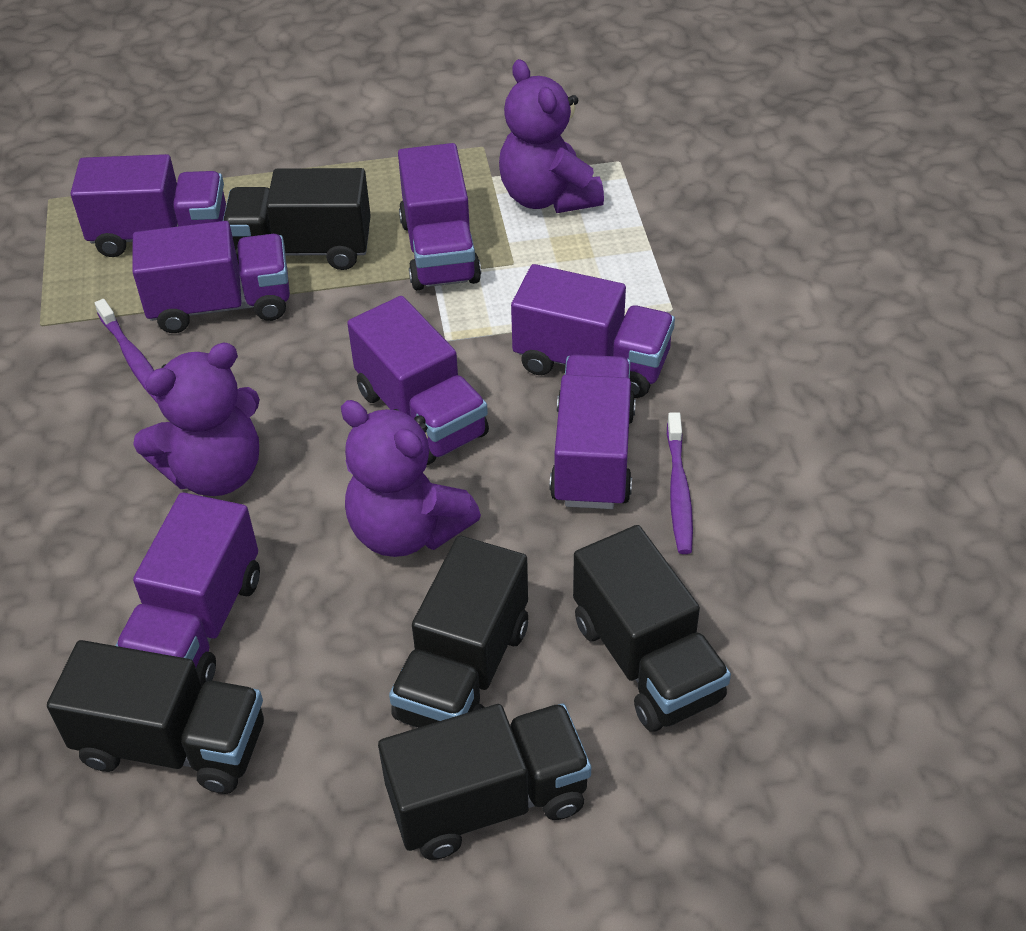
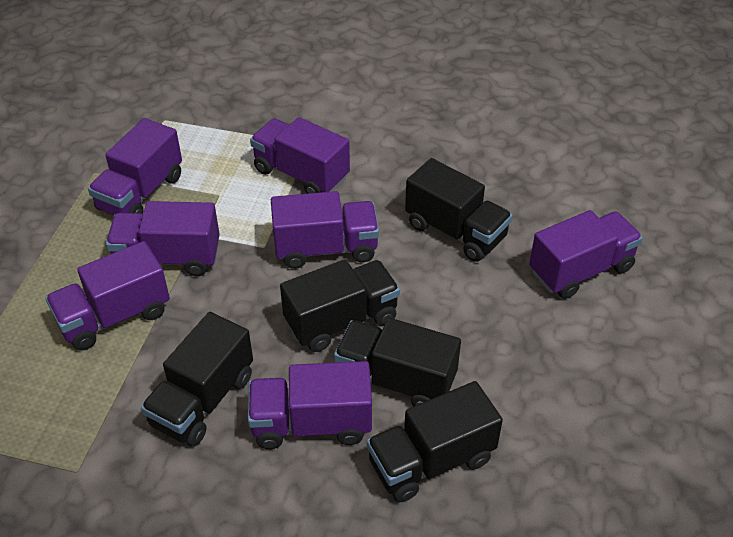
purple teddy bear: [133,343,260,496] [341,400,481,557] [499,59,604,213] = 3 -> none = 0
purple toothbrush: [95,299,157,402] [667,412,693,554] = 2 -> none = 0

